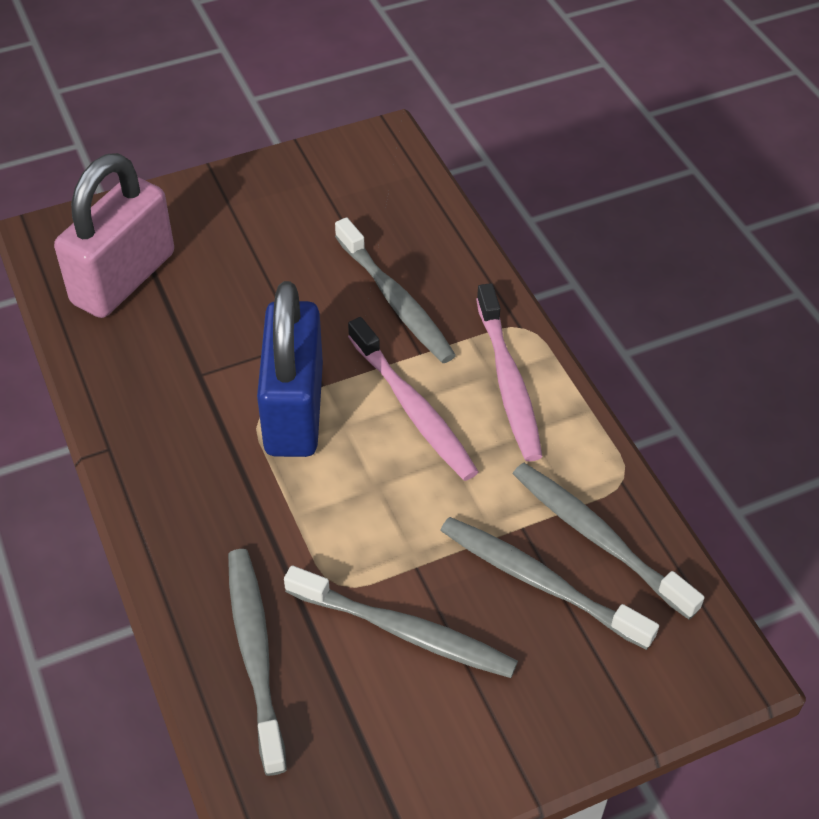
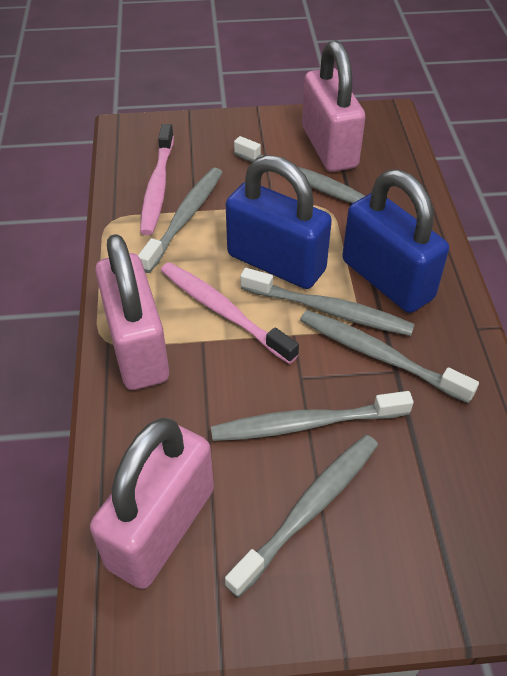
blue padlock: [257,281,323,457] = 1 -> [226,155,332,289] [342,169,449,313] = 2
grey toothbrush: [228,549,287,776] [284,566,518,678] [335,217,456,363] [440,517,659,650] [513,463,704,619] = 5 -> [138,168,223,273] [211,391,414,441] [225,435,378,598] [234,136,365,203] [240,268,415,336] [300,310,479,403] = 6
pink padlock: [54,153,174,318] = 1 -> [90,418,214,589] [95,234,169,390] [302,40,366,172] = 3

